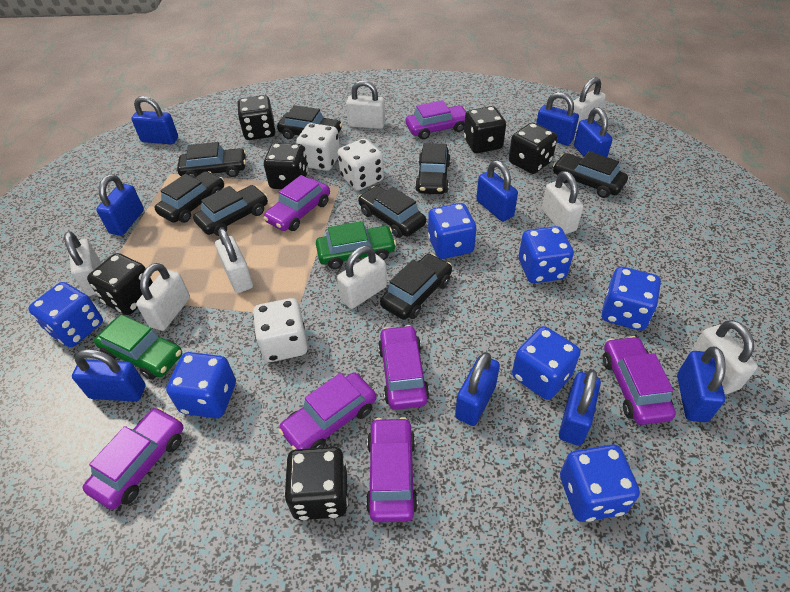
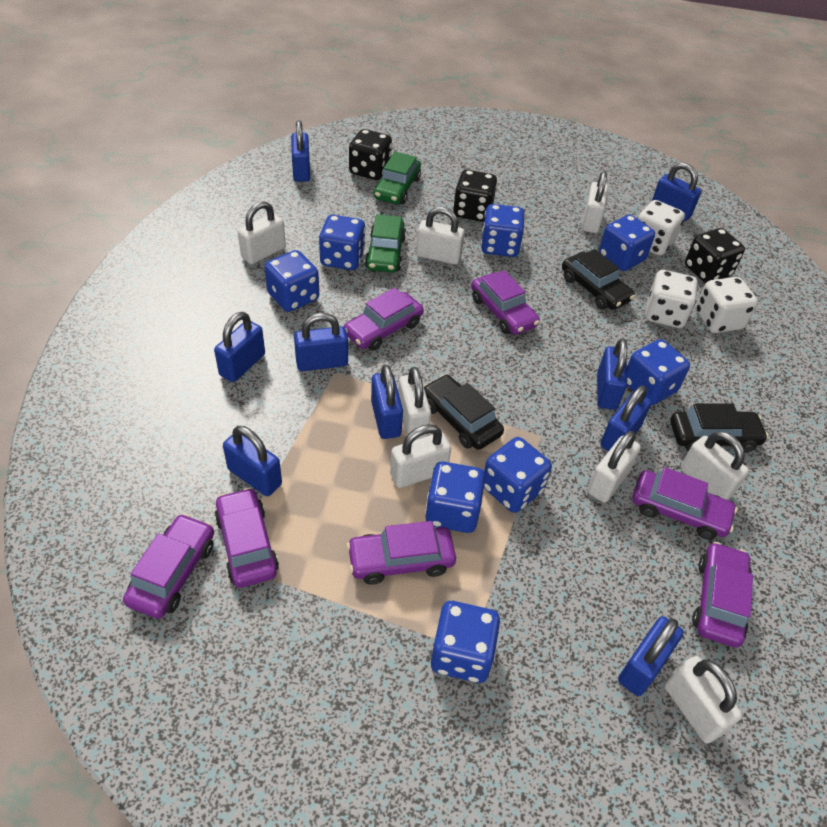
black car: [155,171,224,223] [177,142,246,178] [193,185,268,236] [277,105,342,139] [358,186,426,238] [380,254,452,320] [415,143,451,194] [553,151,628,198] = 8 -> [424,374,504,450] [562,249,635,310] [670,403,768,452] = 3
black dice: [87,253,153,315] [237,95,276,140] [264,143,308,189] [284,447,348,520] [464,106,506,153] [509,123,557,174] = 6 -> [349,129,392,180] [453,170,497,222] [685,228,745,283] = 3
blue dice: [28,282,103,347] [166,352,236,418] [428,203,476,259] [512,326,581,400] [519,226,574,283] [560,444,640,522] [602,267,661,331] = 7 -> [264,250,319,312] [319,215,365,270] [425,461,485,533] [431,601,500,683] [481,204,525,257] [484,437,552,513] [599,215,655,271] [627,339,690,405] = 8

